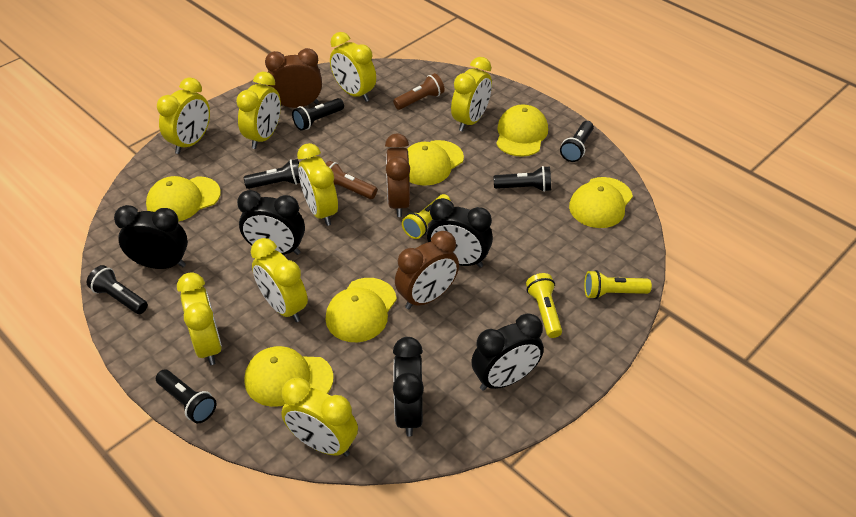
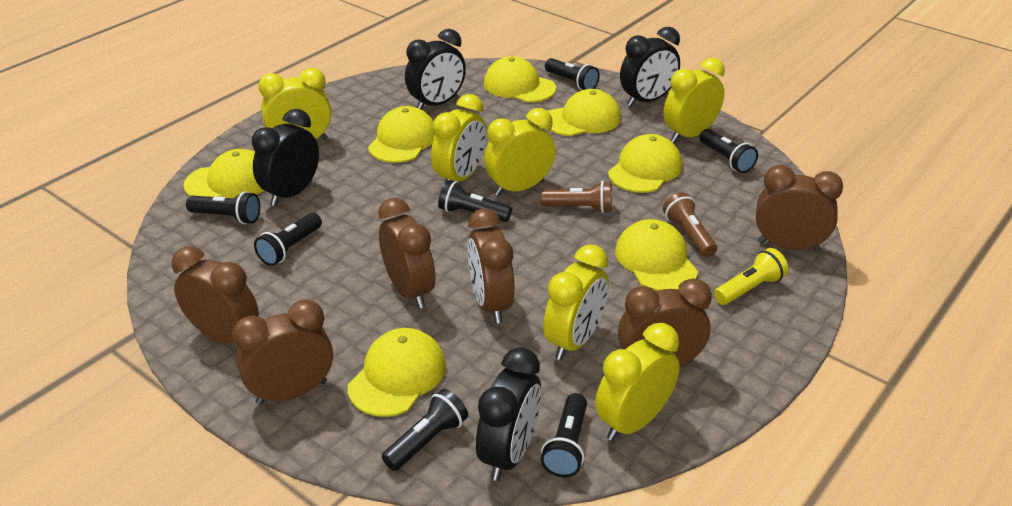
black clock: [114,205,188,269] [237,190,305,255] [393,337,424,437] [427,198,493,268] [471,313,544,391] = 5 -> [252,109,319,206] [405,29,466,110] [476,347,541,481] [620,27,680,107] = 4
black flashlight: [87,265,148,314] [156,370,216,423] [244,159,300,189] [292,98,344,131] [493,166,551,192] [560,121,594,162] = 6 -> [186,191,260,224] [254,213,322,266] [382,389,468,471] [438,180,512,222] [541,393,587,477] [545,58,600,90] [699,129,758,173] = 7
brown clock: [265,48,322,108] [385,133,410,217] [395,231,459,309] = 3 -> [172,246,259,344] [232,300,333,405] [378,198,435,309] [468,208,515,323] [618,278,712,367] [756,165,843,252] = 6
yellow cap: [146,176,221,222] [244,346,333,407] [326,278,397,342] [407,140,464,186] [496,104,548,157] [569,177,633,228] = 6 -> [183,149,265,198] [348,328,446,417] [368,106,435,163] [484,56,556,102] [548,89,621,136] [608,134,682,193] [615,219,698,291] = 7
yellow clock: [157,77,210,154] [177,272,222,365] [236,72,281,149] [251,238,308,322] [281,377,358,457] [297,143,338,226] [330,32,376,102] [451,57,492,132] = 8 -> [258,68,331,140] [431,94,487,182] [484,108,555,196] [543,244,608,360] [595,323,680,441] [663,58,725,143] = 6
yellow flashlight: [402,194,451,239] [526,273,562,338] [584,270,652,299] = 3 -> [714,248,788,305] = 1

